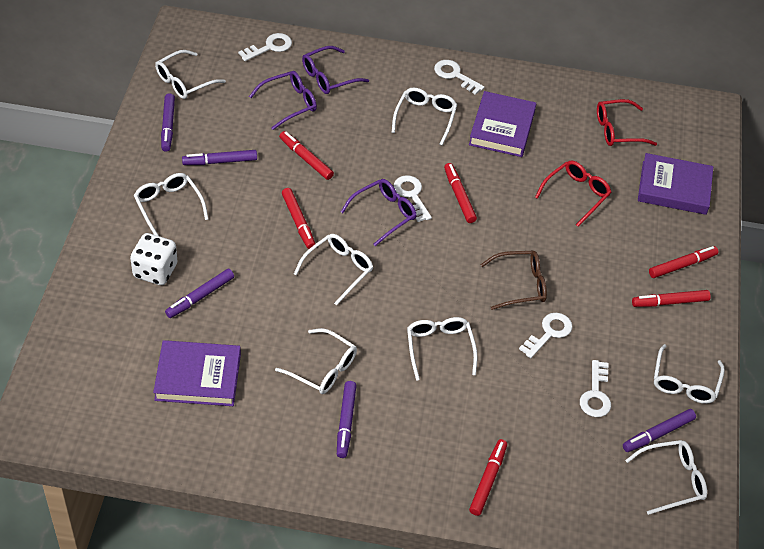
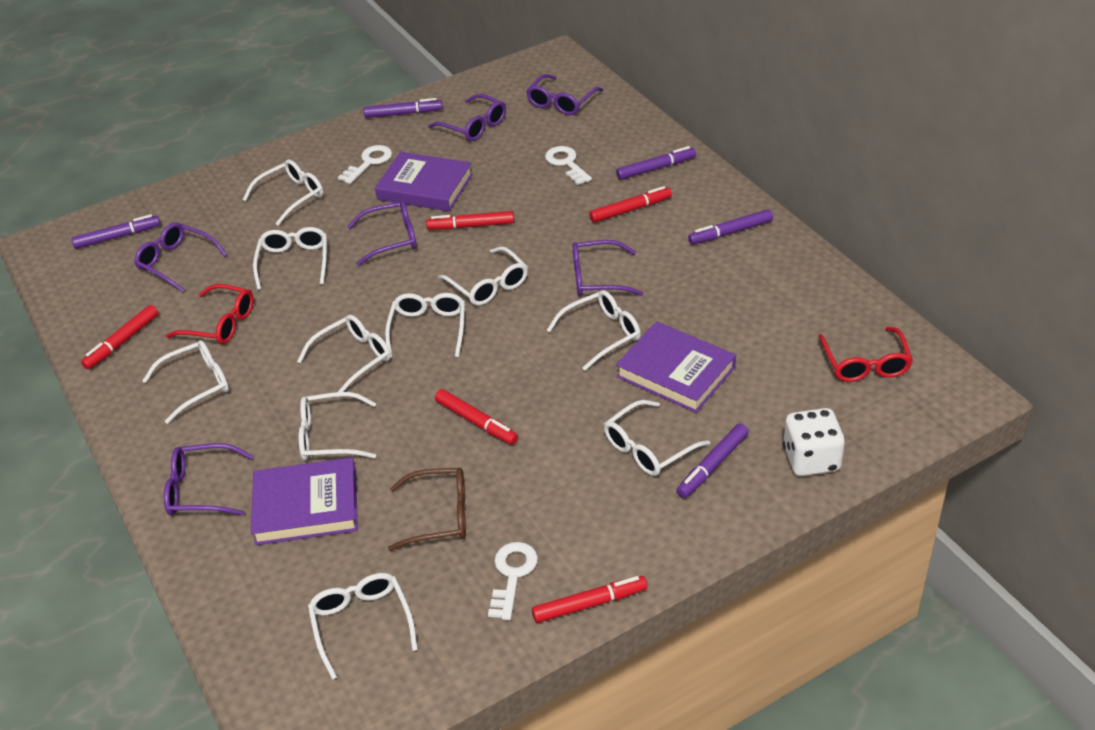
purple glasses: [249,71,317,130] [302,46,369,94] [341,179,417,246] = 3 -> [134,223,227,292] [164,443,254,516] [347,200,417,266] [428,94,506,141] [526,74,603,115] [573,240,643,296] = 6
red marker: [279,131,334,180] [282,188,315,249] [444,163,477,223] [469,439,507,516] [632,290,711,307] [649,246,718,278] = 6 -> [81,305,158,369] [426,211,514,230] [435,389,518,445] [532,576,648,623] [589,186,672,223] = 5
white glasses: [134,173,208,236] [155,50,226,99] [275,328,357,394] [294,234,373,305] [391,88,457,145] [407,317,478,381] [625,440,707,515] [654,344,725,404] = 8 -> [142,340,229,424] [243,160,323,226] [253,227,327,290] [297,315,391,392] [299,392,376,461] [308,573,418,680] [385,293,465,358] [438,246,528,306] [547,290,641,371] [604,400,710,476] = 10
white key: [238,33,292,61] [394,175,432,222] [434,60,485,95] [519,313,573,358] [580,360,611,417] = 5 -> [338,145,392,184] [488,542,538,620] [545,146,592,185] = 3

